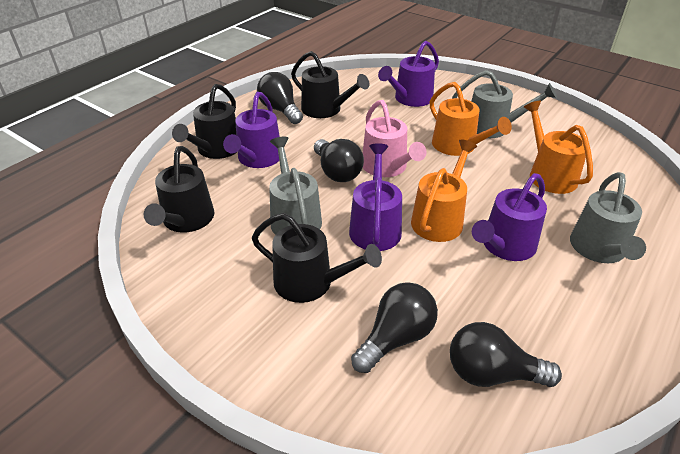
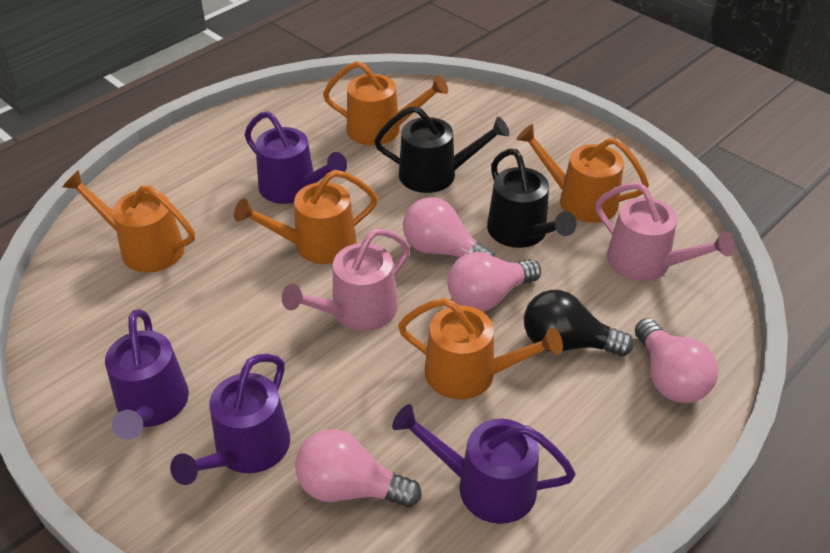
black light bulb: [257,72,303,124] [314,139,364,182] [351,282,438,373] [450,322,562,387] = 4 -> [524,290,634,356] = 1
black watering can: [144,146,214,233] [172,84,237,159] [252,213,382,303] [291,51,370,118] = 4 -> [374,106,509,193] [487,148,577,248] = 2
grey watering can: [269,137,322,235] [452,70,557,138] [570,172,646,263] = 3 -> none = 0
orange watering can: [411,140,477,242] [430,82,512,156] [524,101,593,194] = 3 -> [63,170,195,273] [234,170,378,264] [323,61,448,145] [398,298,563,399] [516,124,649,223] = 5
pink light bulb: none = 0 -> [295,429,422,507] [403,197,495,258] [447,252,541,311] [635,318,718,403] = 4
pink watering can: [363,100,426,177] = 1 -> [282,229,410,331] [595,182,734,281] = 2

